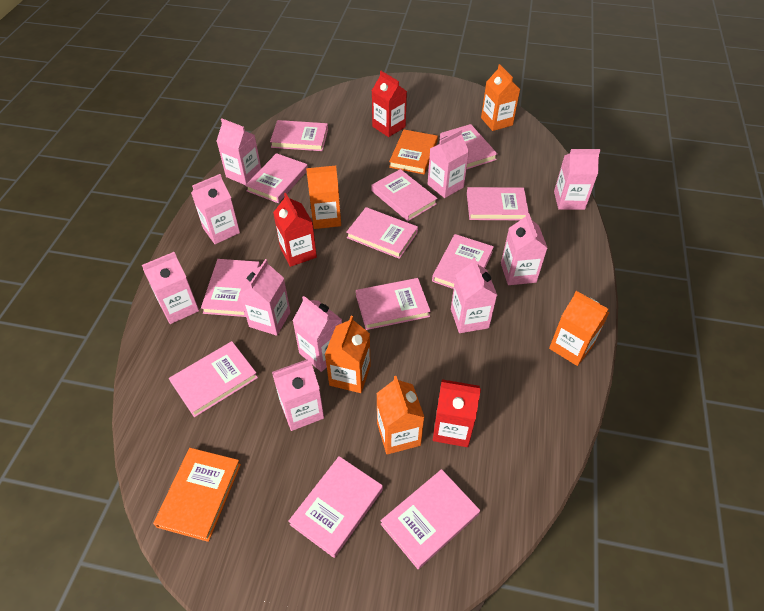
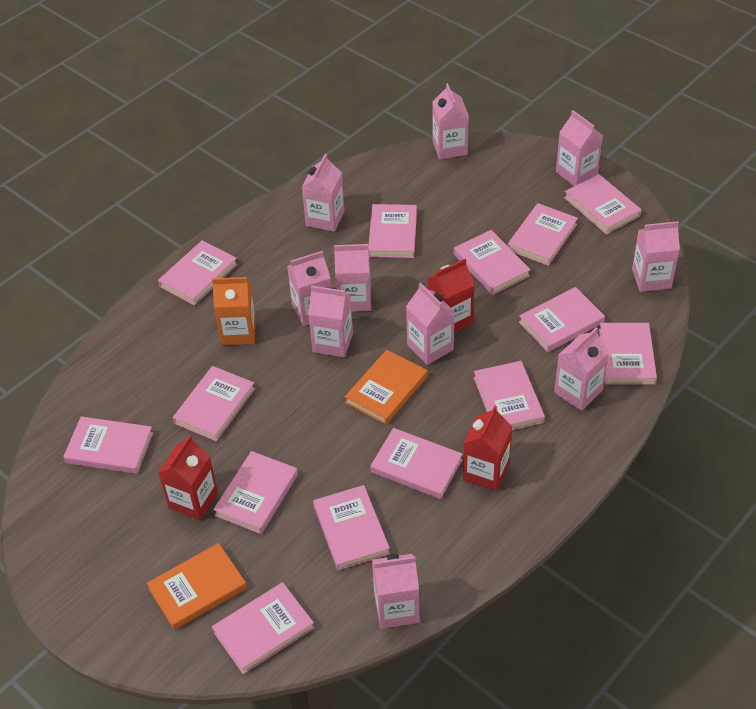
orange carton: [306,166,341,229] [325,316,371,393] [376,376,424,455] [481,64,520,131] [549,291,609,366] = 5 -> [212,277,256,345] = 1
pink book: [169,341,258,417] [201,259,260,317] [245,153,308,203] [270,120,328,151] [289,456,383,558] [346,207,418,259] [356,278,431,330] [371,169,437,221] [380,469,480,569] [432,234,494,289] [440,124,497,170] [467,187,529,220] = 12 -> [63,416,153,474] [158,240,238,306] [173,366,255,442] [212,582,314,674] [213,451,298,534] [313,485,390,571] [368,204,417,258] [371,428,463,499] [454,230,531,295] [474,361,545,430] [508,203,578,266] [519,287,605,352] [564,174,641,235] [599,323,657,385] = 14

